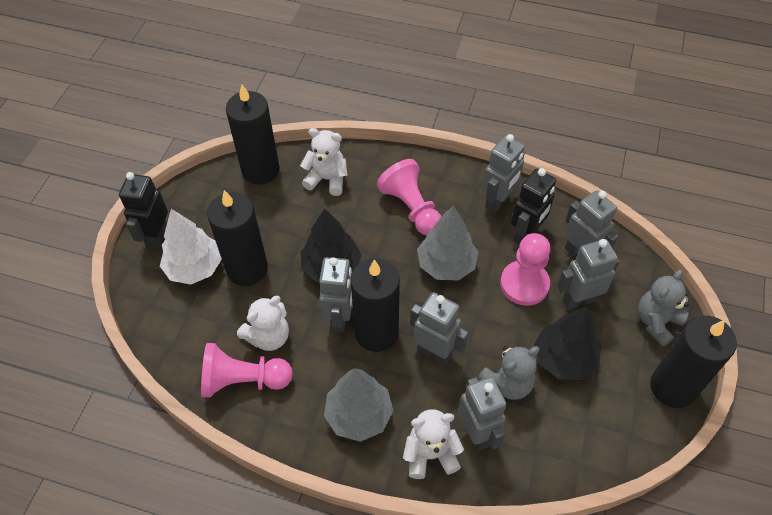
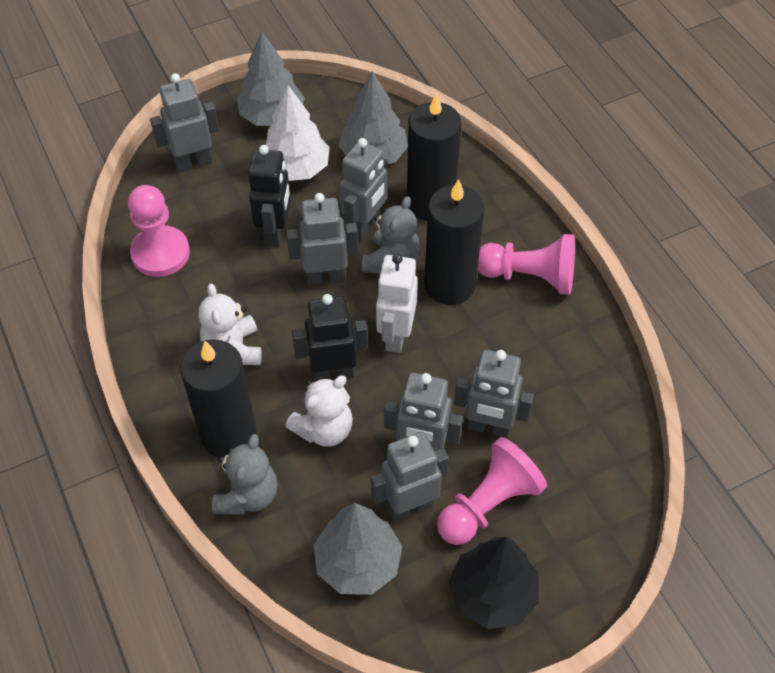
black candle: [207,190,268,286] [226,85,280,184] [350,258,400,352] [650,316,737,408] = 4 -> [180,339,257,458] [407,93,461,221] [425,179,484,305] = 3
black tree: [300,208,362,282] [534,307,601,380] = 2 -> [449,537,539,629] = 1
grey tree: [324,368,394,442] [417,206,478,281] = 2 -> [237,31,305,126] [313,503,402,595] [338,71,408,164] = 3
white robot: none = 0 -> [376,253,418,353] = 1
white teddy bear: [237,296,289,351] [300,128,348,196] [403,409,464,479] = 3 -> [198,284,262,365] [286,376,353,447] = 2

